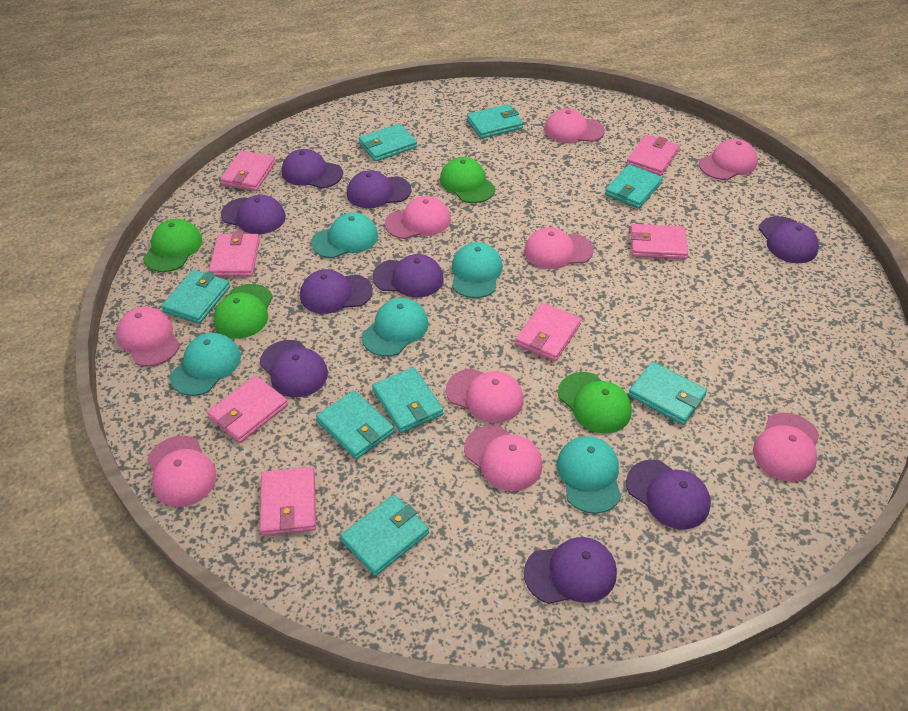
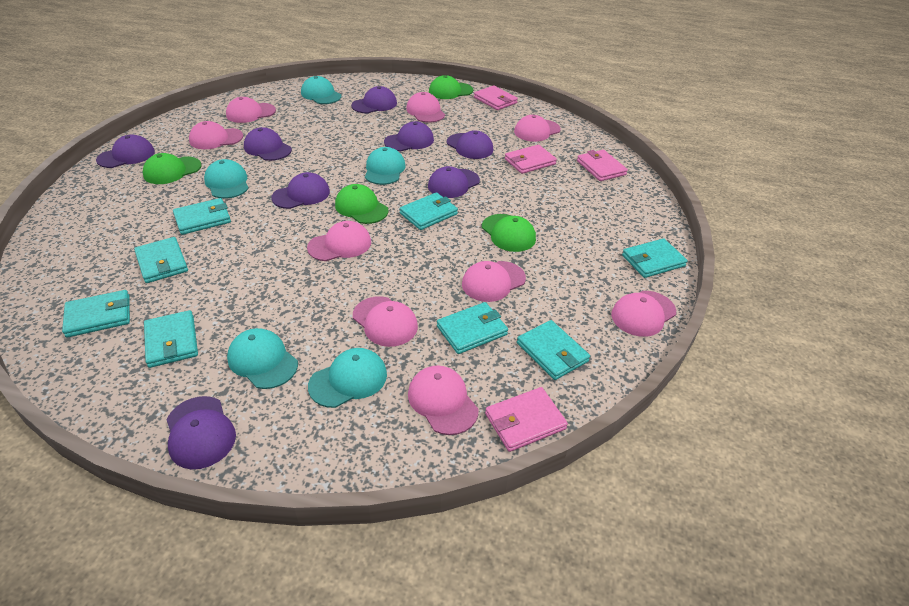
pink wallet: [207,376,288,443] [209,231,260,277] [220,150,276,191] [260,467,316,536] [515,303,582,361] [626,135,680,176] [630,224,688,259] = 7 -> [474,85,518,110] [485,387,568,452] [505,145,557,174] [577,150,628,181] = 4
purple cap: [221,195,286,234] [260,340,328,397] [282,149,343,188] [300,269,373,314] [347,170,411,208] [373,254,444,297] [524,537,617,604] [626,459,711,529] [759,216,819,263] = 9 -> [96,135,155,168] [166,396,236,469] [244,127,292,161] [271,172,330,209] [351,86,397,113] [384,121,434,151] [428,166,480,198] [447,130,493,159] = 8

